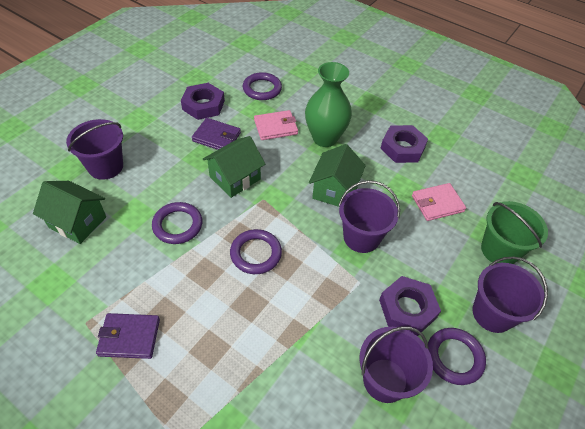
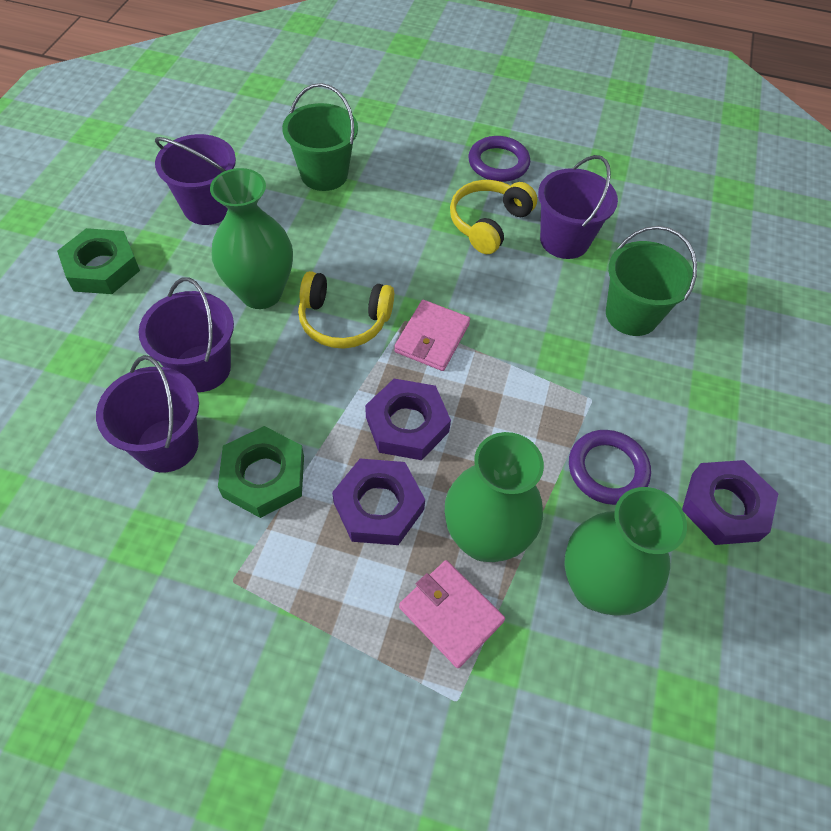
green bucket: [481,201,548,264] = 1 -> [282,83,358,191] [606,226,697,336] = 2
green house: [33,181,106,244] [203,136,265,198] [309,144,366,207] = 3 -> none = 0
green nut: none = 0 -> [57,228,140,294] [218,426,304,518] = 2
green vase: [305,62,352,147] = 1 -> [210,168,293,309] [445,432,544,562] [564,487,687,616] = 3
purple ring: [152,202,202,244] [230,229,282,274] [243,72,282,100] [428,328,486,385] = 4 -> [468,136,530,182] [569,430,651,505] = 2
purple wallet: [96,313,160,359] [192,118,241,150] = 2 -> none = 0
yellow headphones: none = 0 -> [298,271,394,349] [450,180,537,254] = 2

